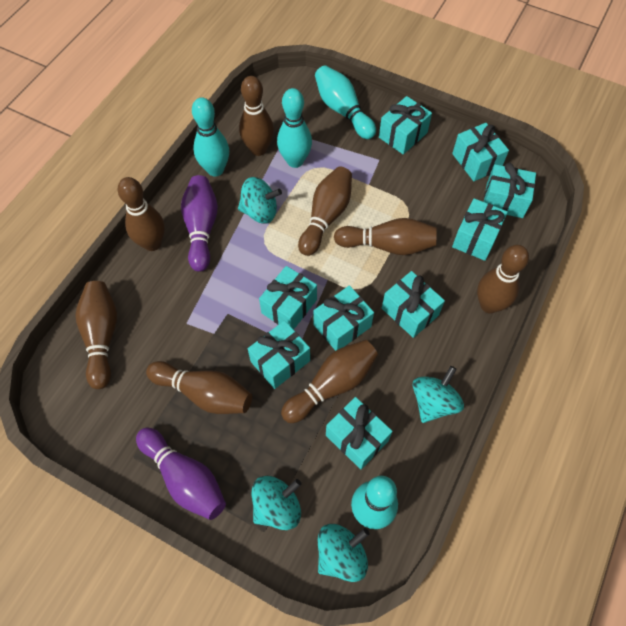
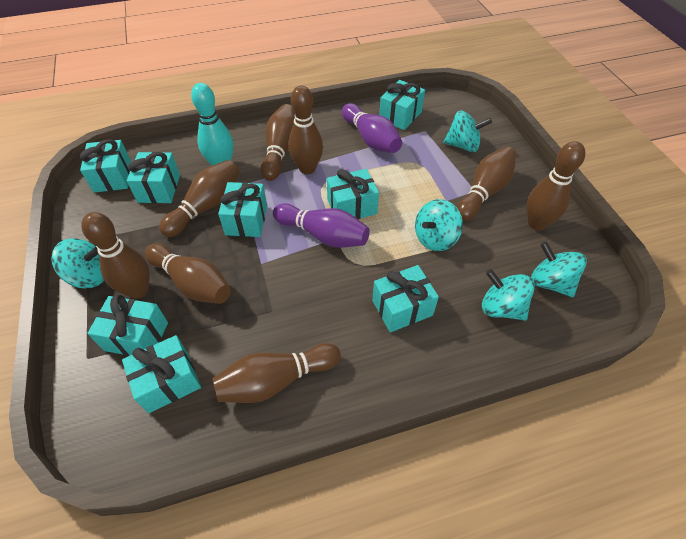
turquoise bowling pin: [192,97,229,177] [277,88,312,168] [315,65,376,139] [351,476,398,529] = 4 -> [191,83,234,166] = 1
turquoise gift: [248,320,310,389] [259,266,317,330] [313,285,374,351] [326,397,393,469] [379,96,432,154] [382,271,445,338] [452,123,509,181] [452,198,508,261] [484,163,536,218] = 9 -> [80,139,131,192] [88,294,168,356] [122,335,201,413] [126,152,180,203] [218,182,267,237] [327,169,379,219] [372,265,439,332] [379,80,425,130] = 8
turquoise spinning top: [238,177,282,224] [251,476,301,530] [318,524,369,582] [413,366,464,423] = 4 -> [51,239,104,288] [415,199,463,251] [443,110,492,152] [482,269,535,321] [531,242,587,297] = 5

